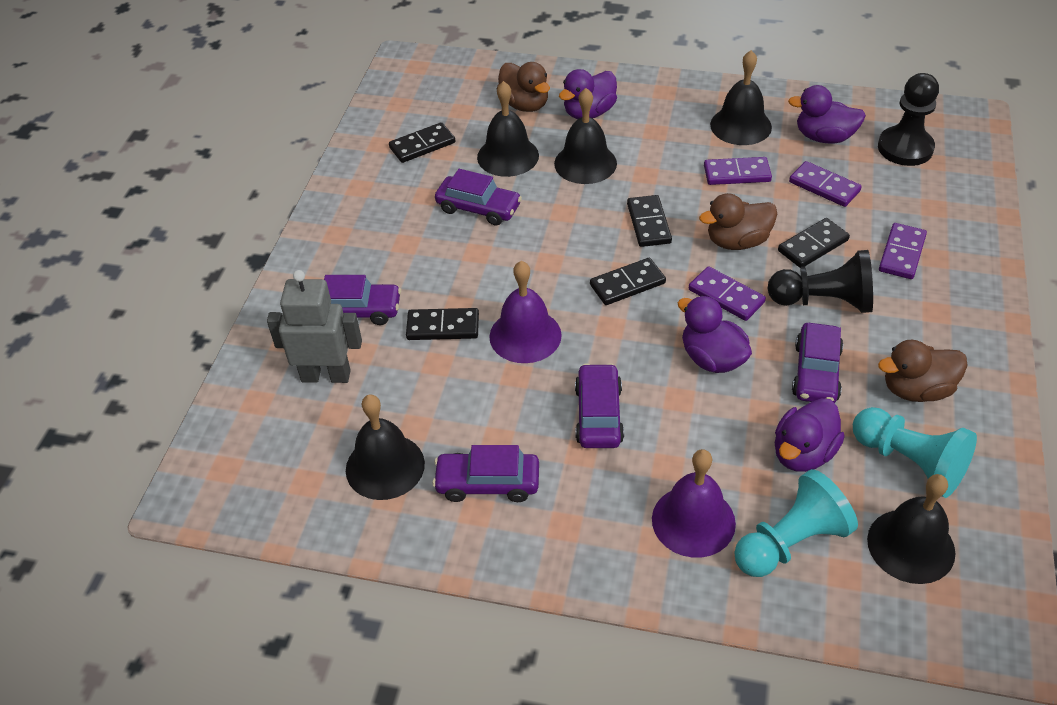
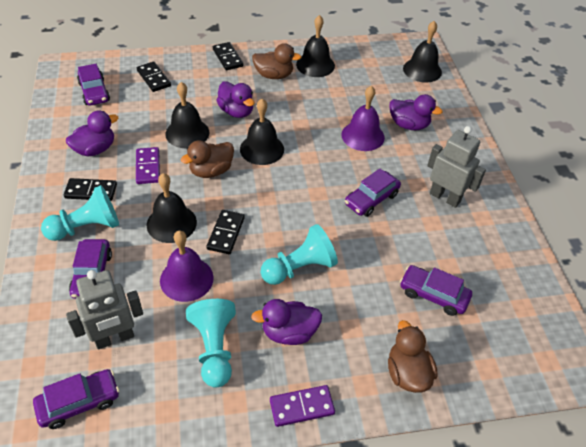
black domino: [389,122,455,163] [406,308,479,340] [590,258,666,305] [627,195,672,247] [778,218,850,268] = 5 -> [64,178,117,201] [137,62,171,92] [206,210,245,254] [213,42,243,70] = 4
black pawn: [768,250,873,313] [878,73,939,166] = 2 -> none = 0
grey robot: [267,270,362,383] = 1 -> [66,270,143,349] [427,126,486,208] = 2
purple domino: [689,266,766,321] [704,157,772,185] [789,161,862,207] [879,223,927,279] = 4 -> [136,147,160,184] [270,385,335,427] = 2
turquoise pawn: [734,469,858,577] [853,407,977,498] = 2 -> [41,185,119,241] [186,299,236,388] [261,224,338,285] = 3

